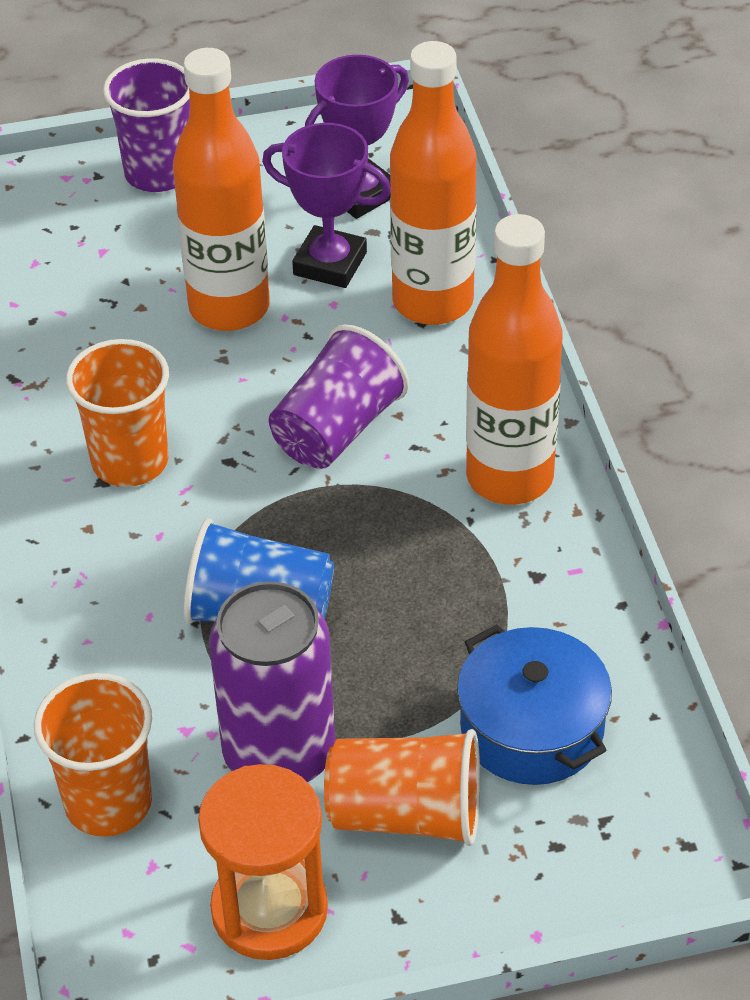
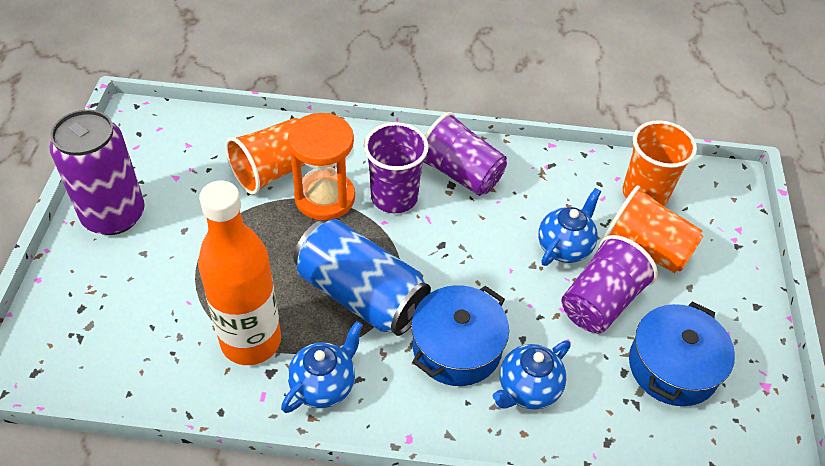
blue can: none = 0 -> [294,219,431,336] = 1
blue cup: [184,519,334,623] = 1 -> none = 0
blue pot: [457,624,612,785] = 1 -> [411,285,509,386] [629,301,735,406] = 2
blue teapot: none = 0 -> [281,321,363,413] [493,341,570,410] [538,188,601,266] = 3
orange bottle: [173,48,270,331] [390,41,477,325] [466,214,563,505] = 3 -> [198,180,281,365] = 1
purple cup: [103,58,190,192] [269,324,409,469] = 2 -> [364,122,429,213] [423,112,507,196] [561,235,658,333] = 3
purple trophy: [262,123,391,288] [305,55,409,219] = 2 -> none = 0

